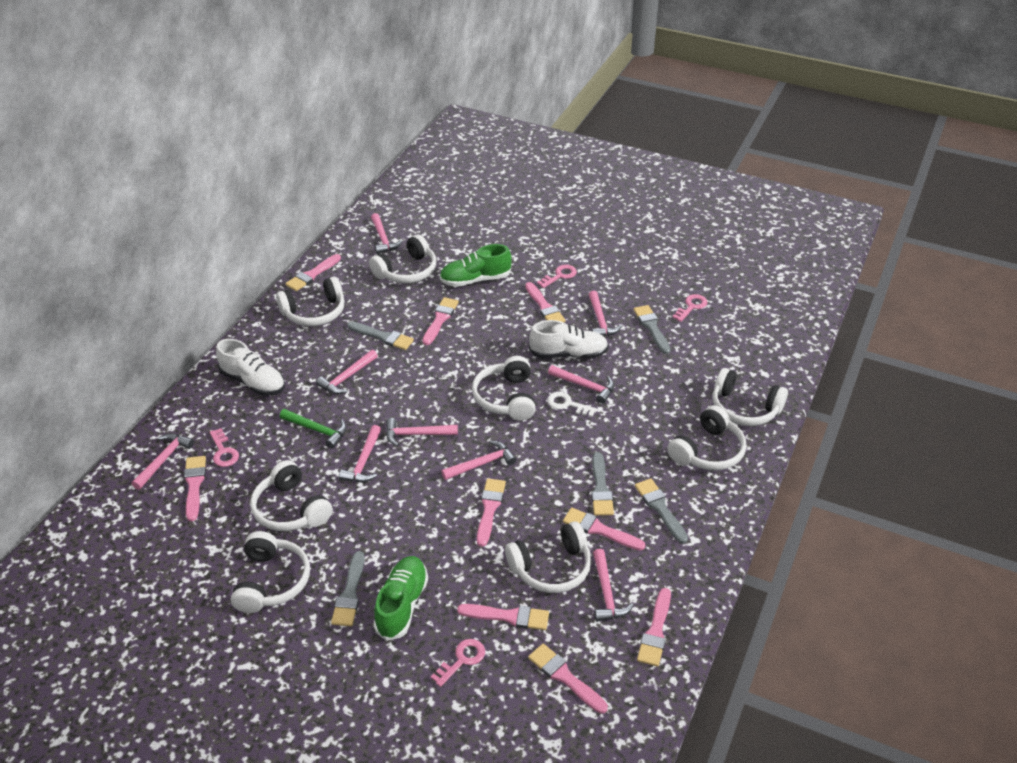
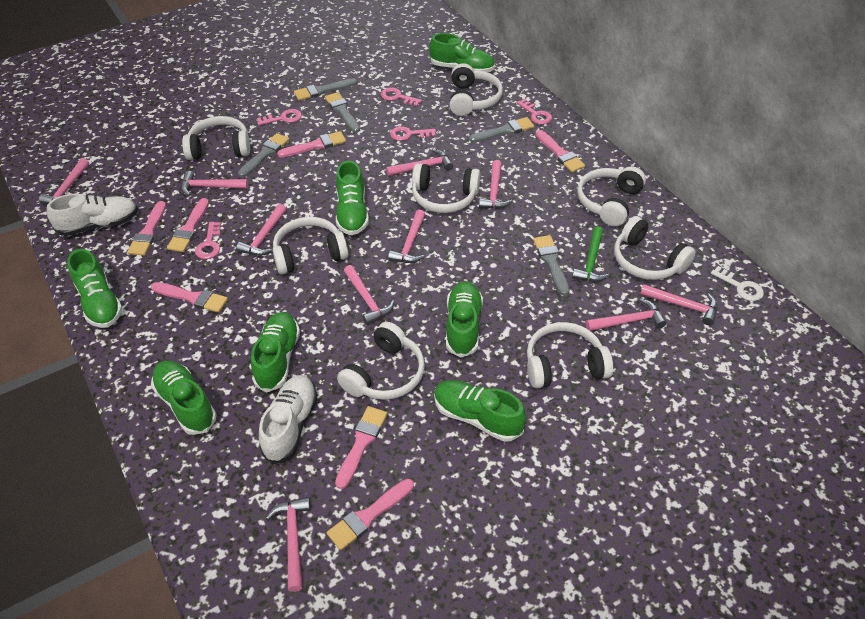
green shoe: [373,556,428,641] [439,244,512,287] = 2 -> [67,249,123,328] [151,361,217,435] [251,312,300,392] [336,161,369,235] [429,33,495,72] [434,380,526,442] [446,281,483,358] = 7
pink brush: [184,456,206,521] [285,254,341,291] [422,297,459,345] [457,604,549,630] [477,479,506,547] [525,282,566,322] [528,644,608,714] [563,507,645,551] [637,588,671,667] = 9 -> [127,201,166,256] [151,282,228,313] [167,198,209,252] [277,131,346,157] [327,479,414,550] [335,406,387,489] [536,130,585,172] = 7
pink hammer: [131,433,194,490] [316,350,378,394] [339,425,381,482] [371,213,403,254] [386,418,458,447] [441,440,517,480] [548,365,614,404] [588,291,622,336] [593,549,634,622] = 9 -> [39,158,89,204] [181,171,248,196] [236,204,286,256] [266,497,311,592] [344,265,394,325] [386,149,453,176] [388,210,425,263] [479,160,512,209] [586,298,667,331] [640,284,718,326] = 10
pink key: [210,428,239,467] [431,639,485,687] [537,265,577,288] [672,294,708,322] = 4 -> [195,222,221,259] [257,109,302,125] [381,88,422,106] [390,126,436,141] [517,99,552,125] = 5

